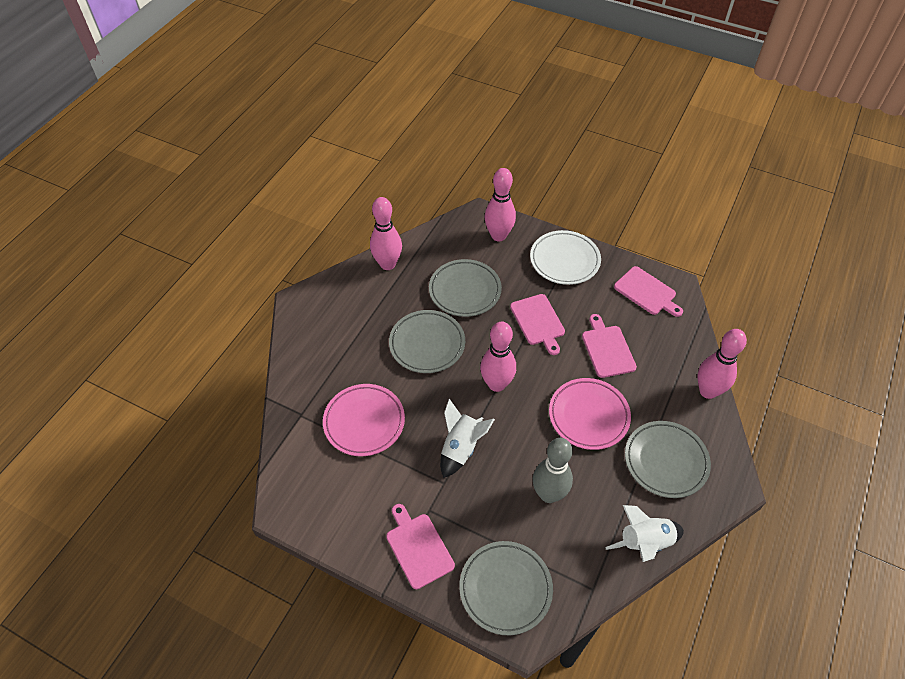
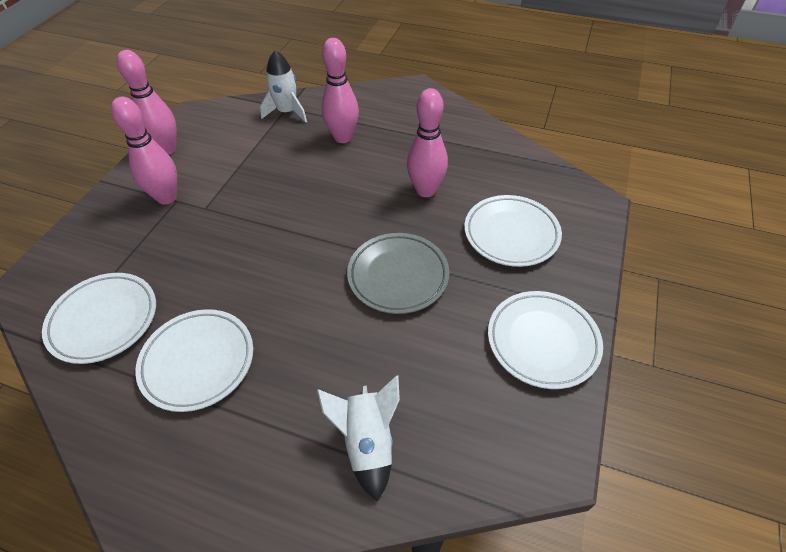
grey bowling pin: [533,438,573,503] = 1 -> none = 0
grey plate: [389,310,465,373] [429,259,502,317] [459,541,553,635] [625,421,711,498] = 4 -> [347,233,449,314] = 1
pink cutting board: [386,504,455,589] [510,294,565,355] [582,314,637,378] [614,266,683,317] = 4 -> none = 0
pink plate: [323,384,405,456] [549,378,631,450] = 2 -> none = 0
white plate: [530,230,601,285] = 1 -> [42,273,156,364] [135,309,253,412] [464,195,562,267] [488,291,603,389] = 4

